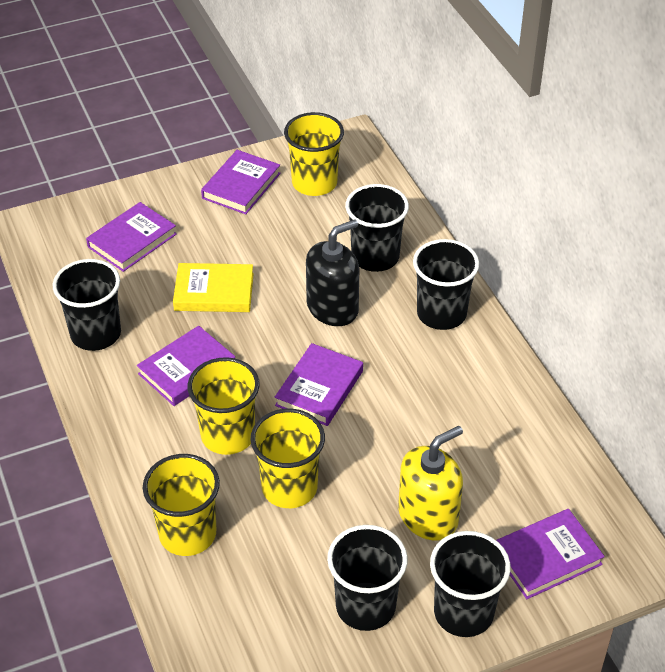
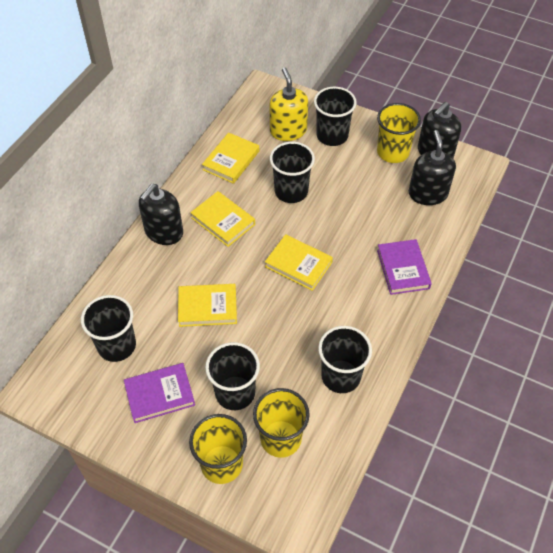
black soap dispenser: [306,219,359,326] = 1 -> [139,184,183,245] [409,130,456,205] [418,102,461,158] = 3
purple book: [86,202,177,272] [137,326,235,406] [201,150,281,214] [275,343,363,426] [496,509,605,599] = 5 -> [124,363,195,423] [377,239,432,295] = 2
yellow book: [173,263,254,312] = 1 -> [178,284,237,327] [190,191,255,247] [202,132,259,184] [265,234,333,291] = 4
yellow cup: [143,454,220,556] [188,357,259,455] [250,409,325,508] [284,112,344,196] = 4 -> [189,414,247,484] [253,388,310,458] [377,103,421,163] = 3

